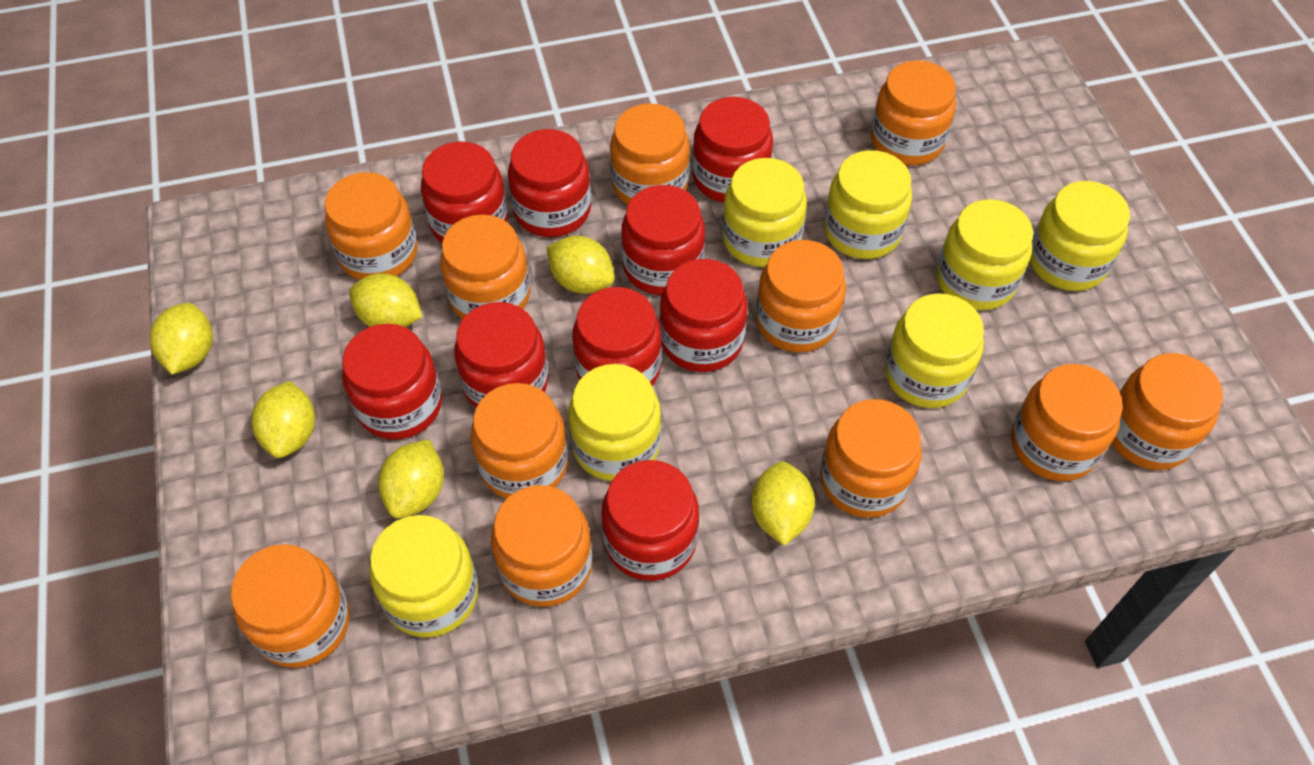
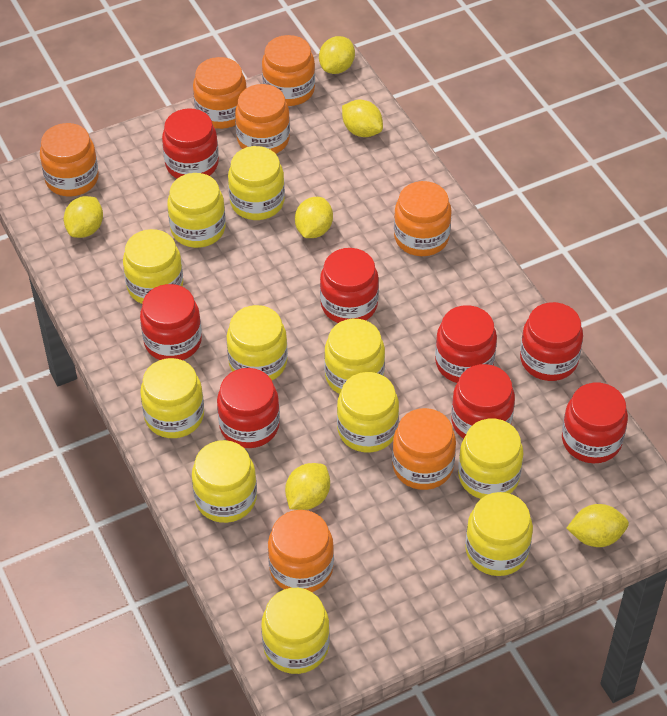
orange jar: [231,544,350,668] [325,172,417,280] [440,214,530,319] [471,383,568,499] [491,485,593,607] [610,103,690,205] [756,240,846,353] [820,399,922,518] [871,60,956,166] [1011,364,1123,481] [1111,353,1223,470] = 11 -> [40,123,99,196] [193,57,246,129] [235,84,290,154] [262,35,315,106] [268,510,334,592] [392,408,456,490] [394,181,452,256] = 7
red jar: [342,324,442,439] [421,142,508,243] [454,302,548,408] [508,129,591,237] [572,287,662,386] [602,460,699,581] [621,185,705,295] [660,259,748,372] [692,97,773,203] = 9 -> [140,284,202,360] [162,108,219,178] [217,368,280,448] [320,248,379,323] [435,305,497,383] [451,364,515,439] [520,302,583,381] [562,383,628,463] = 8
yellow jar: [370,515,478,637] [568,364,661,481] [722,158,807,267] [824,150,912,259] [885,293,984,408] [936,199,1033,310] [1030,181,1130,291] = 7 -> [123,229,183,304] [140,358,204,438] [167,173,226,248] [192,440,257,523] [227,305,288,380] [228,146,285,220] [261,588,330,674] [324,319,385,394] [337,372,399,452] [458,419,524,499] [465,492,533,576] = 11

